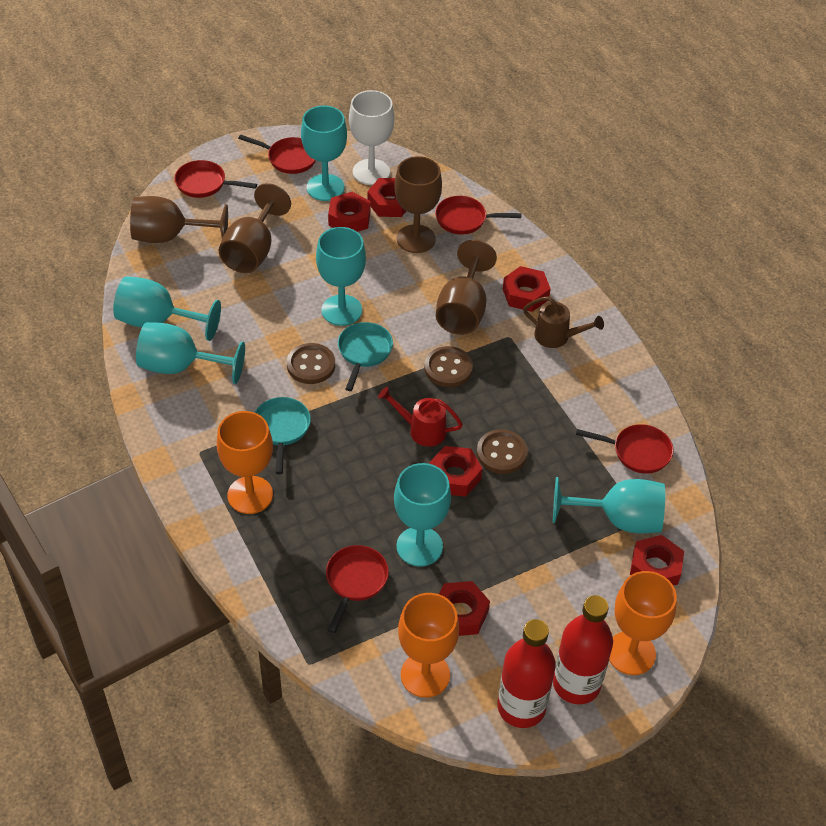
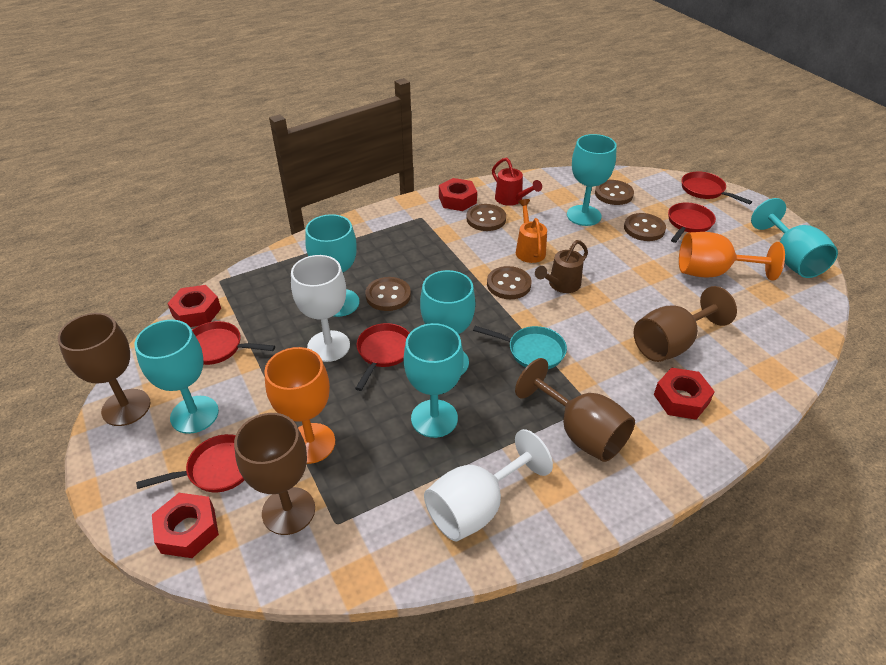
brown button: [287,343,335,384] [424,346,473,387] [477,429,528,474] = 3 -> [365,277,411,311] [466,204,506,231] [487,266,532,299] [595,180,634,205] [624,213,666,241] = 5
orange goblet: [217,411,273,514] [398,593,459,698] [609,571,677,675] = 3 -> [264,347,335,464] [679,232,785,281] = 2
orange watering can: none = 0 -> [516,199,547,263] = 1
red bottle: [498,619,556,728] [553,595,613,704] = 2 -> none = 0
red nut: [328,192,371,232] [368,178,406,217] [429,446,483,497] [439,581,490,636] [503,266,551,312] [630,535,684,586] = 6 -> [152,493,219,558] [167,285,221,327] [439,178,477,211] [654,367,715,420] = 4
turquoise pan: [255,397,311,474] [338,322,393,391] = 2 -> [473,326,567,369] = 1
white goblet: [349,90,394,185] = 1 -> [291,255,350,362] [424,429,553,541] = 2

